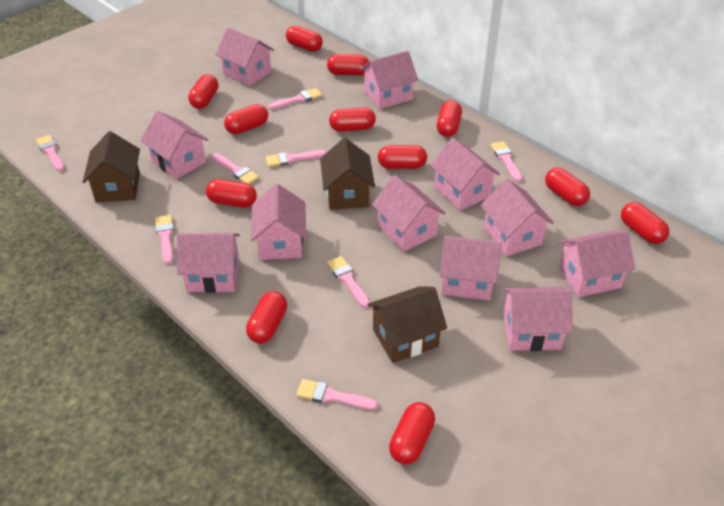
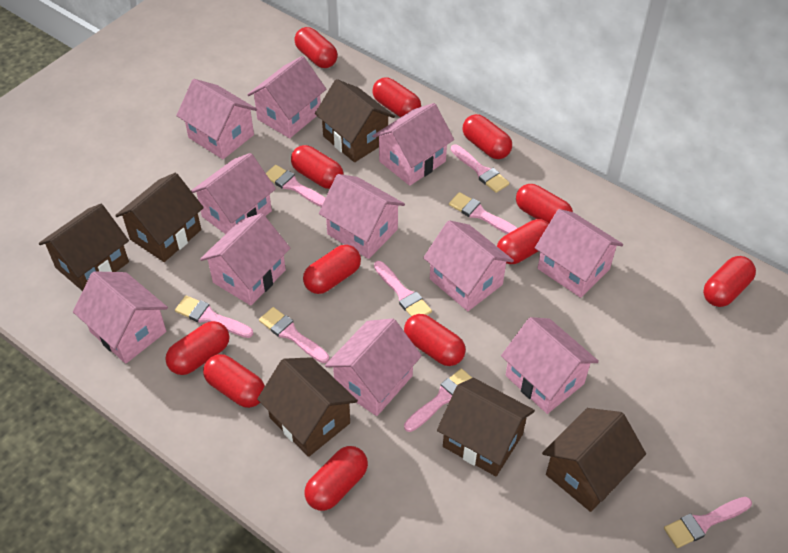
brown house: [83,131,140,202] [320,138,375,210] [367,286,447,363] = 3 -> [39,204,129,291] [115,173,204,262] [257,357,358,457] [315,79,395,162] [437,378,535,476] [542,408,646,512] = 6

